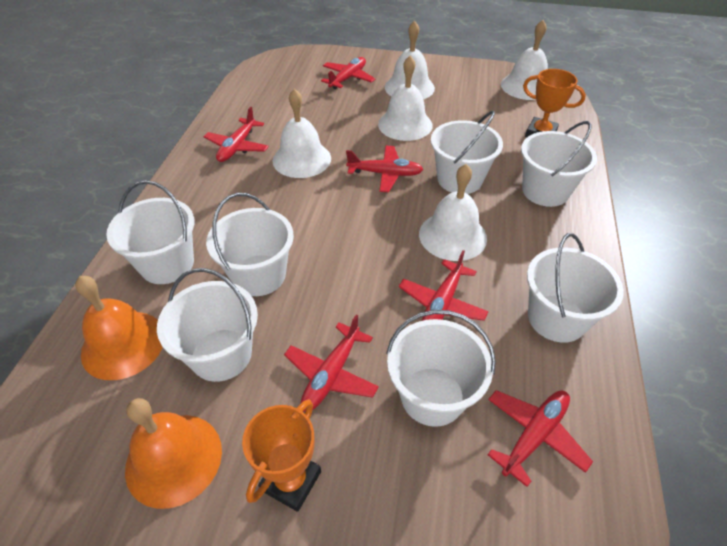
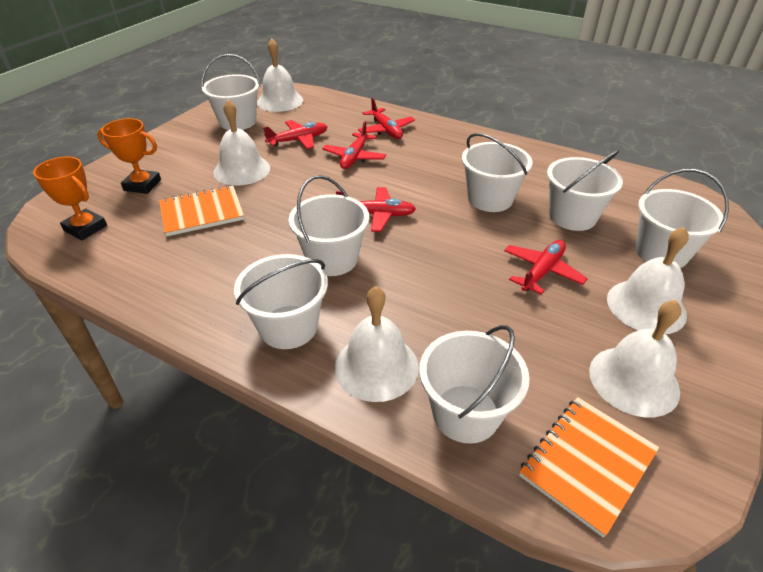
orange bell: [75,276,163,380] [125,398,222,509] = 2 -> none = 0
orange notebook: none = 0 -> [159,185,244,236] [519,397,659,538] = 2
red plane: [204,107,269,162] [284,314,379,412] [321,57,375,89] [346,146,423,192] [399,250,489,321] [488,390,593,487] = 6 -> [263,120,328,149] [322,121,386,169] [336,187,416,232] [358,98,415,139] [504,240,588,295] = 5

